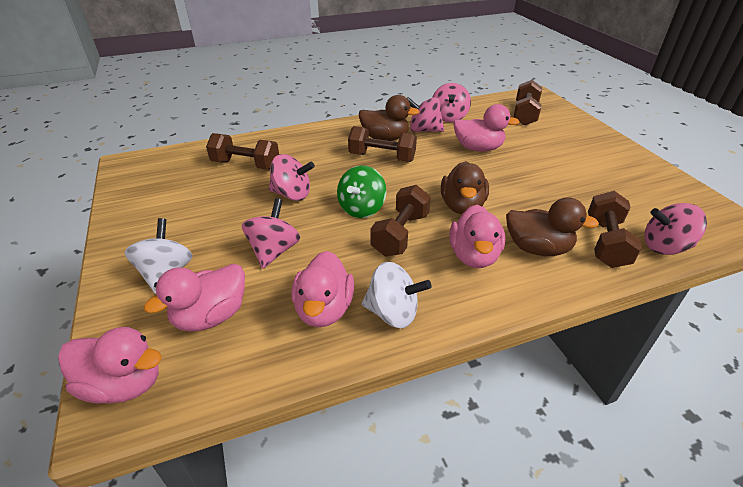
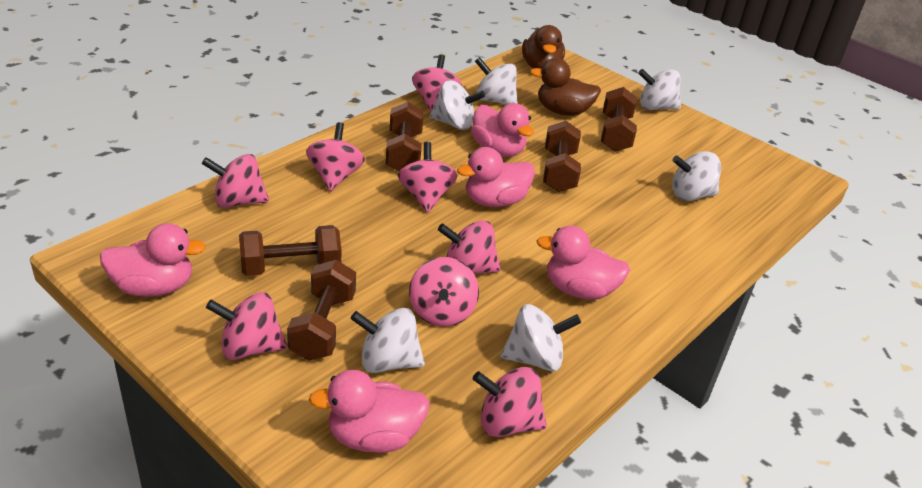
brown duck: [359,95,419,141] [441,161,489,214] [506,197,599,256] = 3 -> [522,25,565,69] [530,58,601,116] = 2
green spinning top: [337,165,386,218] = 1 -> none = 0
pink spinning top: [242,198,300,269] [269,154,315,201] [407,97,444,132] [432,83,471,122] [644,203,707,255] = 5 -> [202,154,269,208] [206,292,287,360] [306,122,365,191] [398,142,457,212] [409,257,479,327] [412,54,462,112] [438,220,501,274] [473,367,547,437] = 8
white spinning top: [124,218,193,294] [362,262,432,328] = 2 -> [351,308,425,373] [430,80,485,130] [475,57,518,105] [500,304,581,371] [638,69,681,110] [672,151,721,201] = 6

